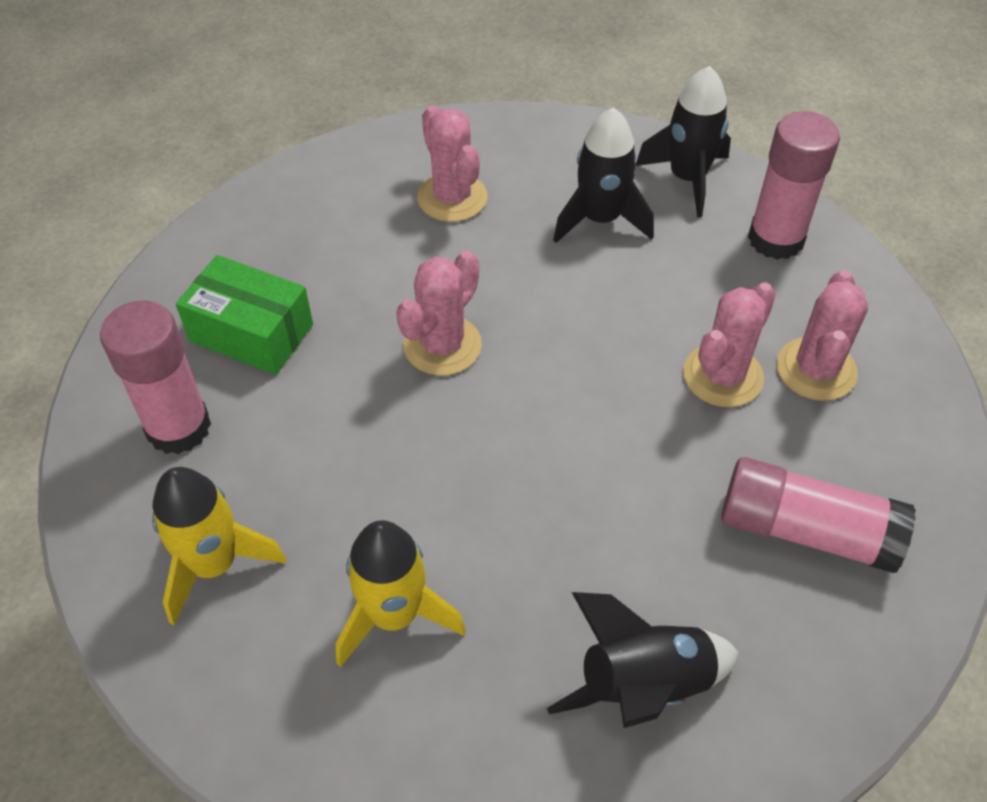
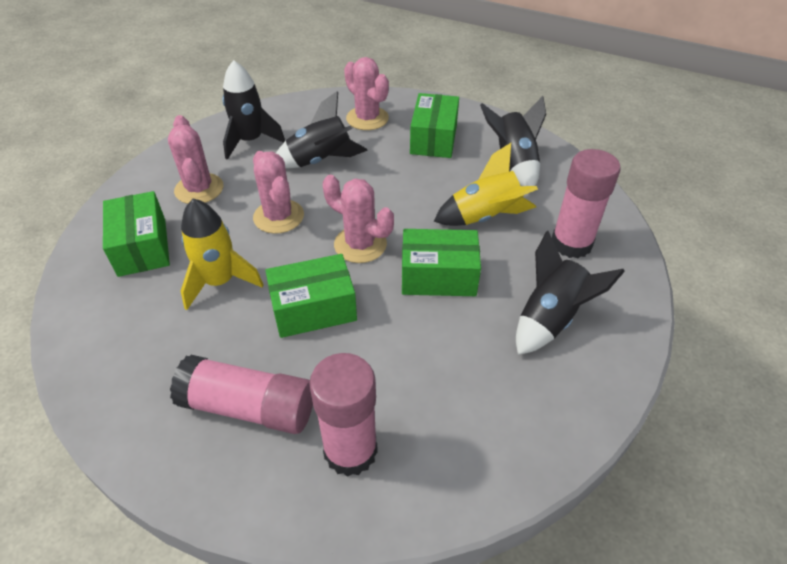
black rocket: [547,592,739,728] [553,107,654,243] [635,66,731,218] = 3 -> [222,60,285,160] [276,91,368,168] [480,96,546,186] [516,231,625,355] = 4
green box: [176,255,313,375] = 1 -> [103,191,170,277] [265,254,357,338] [402,229,481,296] [410,93,459,158] = 4

